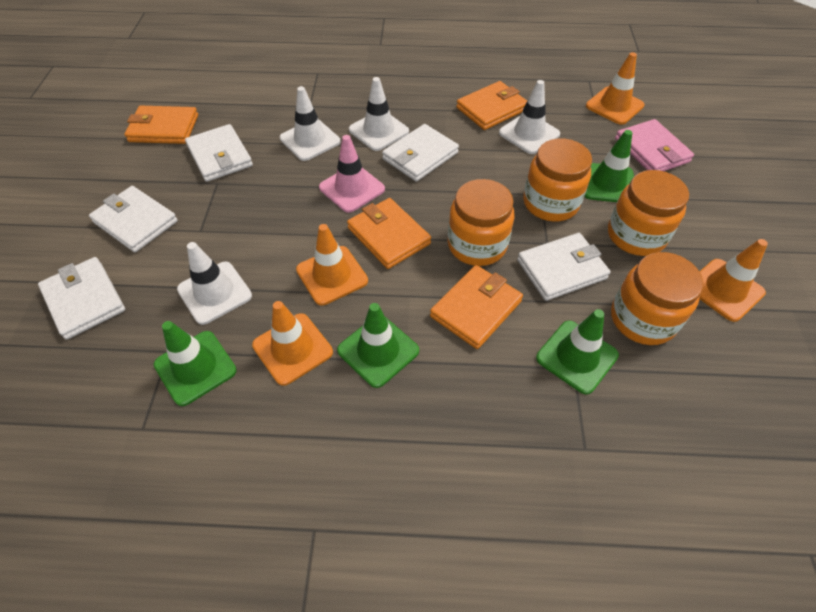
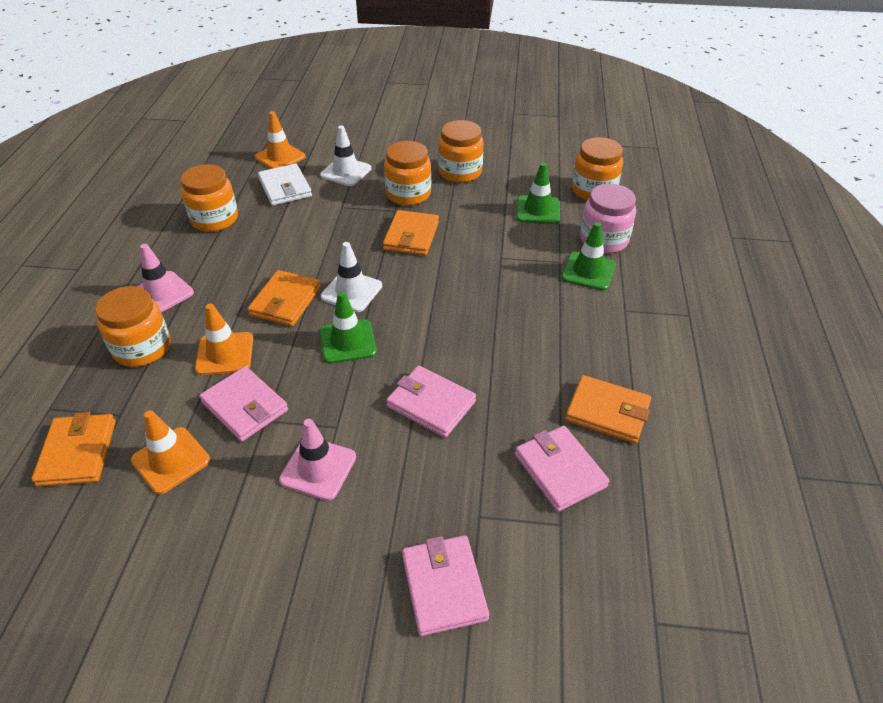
green traffic cone: [154,321,237,406] [337,303,419,388] [536,309,619,394] [584,130,634,202] = 4 -> [320,291,377,364] [516,163,560,224] [561,222,616,291] = 3
orange jar: [448,179,514,266] [523,138,592,222] [608,170,689,256] [611,252,703,345] = 4 -> [95,286,170,367] [181,164,238,232] [384,141,431,206] [438,120,483,183] [572,137,623,200] = 5
orange traffic cone: [252,301,333,386] [296,224,368,305] [586,52,645,125] [699,239,768,322] = 4 -> [131,410,210,494] [195,304,253,375] [255,111,306,169] = 3
pink jar: none = 0 -> [580,184,636,253] = 1
pink traffic cone: [319,135,385,213] = 1 -> [136,244,194,312] [279,419,356,501] = 2
pink wallet: [615,119,694,171] = 1 -> [199,366,288,442] [386,366,476,438] [402,535,489,636] [515,426,610,512] = 4
white traffic cone: [177,242,252,325] [280,86,340,161] [349,77,409,151] [499,80,560,154] = 4 -> [320,125,371,186] [321,242,382,312] = 2
white wallet: [38,257,125,340] [89,186,178,252] [185,124,253,182] [382,124,459,182] [517,233,611,301] = 5 -> [258,164,312,206] = 1

